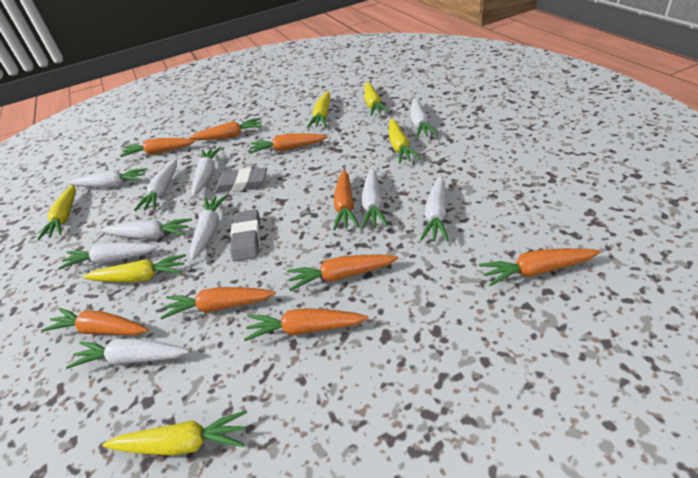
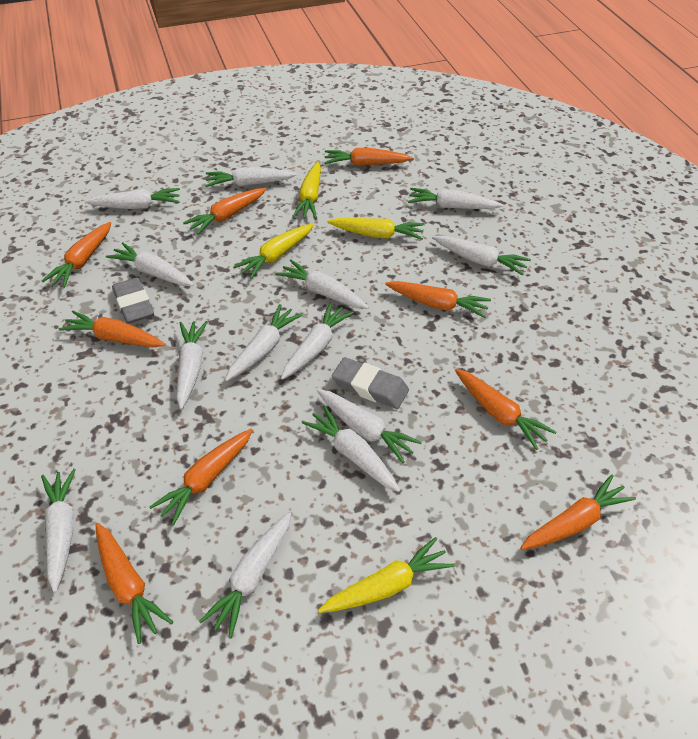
white carrot: [58,242,159,270] [66,338,189,369] [68,168,147,187] [101,218,192,239] [134,159,177,211] [190,195,227,261] [192,147,221,196] [362,168,388,229] [411,98,438,138] [420,176,449,242] = 10 -> [41,469,76,593] [84,188,180,209] [106,242,194,286] [176,321,208,409] [199,512,291,638] [205,167,297,187] [225,304,303,381] [275,259,369,309] [281,303,354,380] [302,405,400,492] [317,389,422,463] [408,188,503,209] [432,236,531,276] = 13
yellow carrot: [38,185,76,240] [83,254,186,282] [103,410,247,456] [307,91,331,128] [364,82,390,116] [389,119,421,164] = 6 -> [233,223,314,279] [292,162,321,219] [318,537,454,613] [327,218,425,240] = 4

